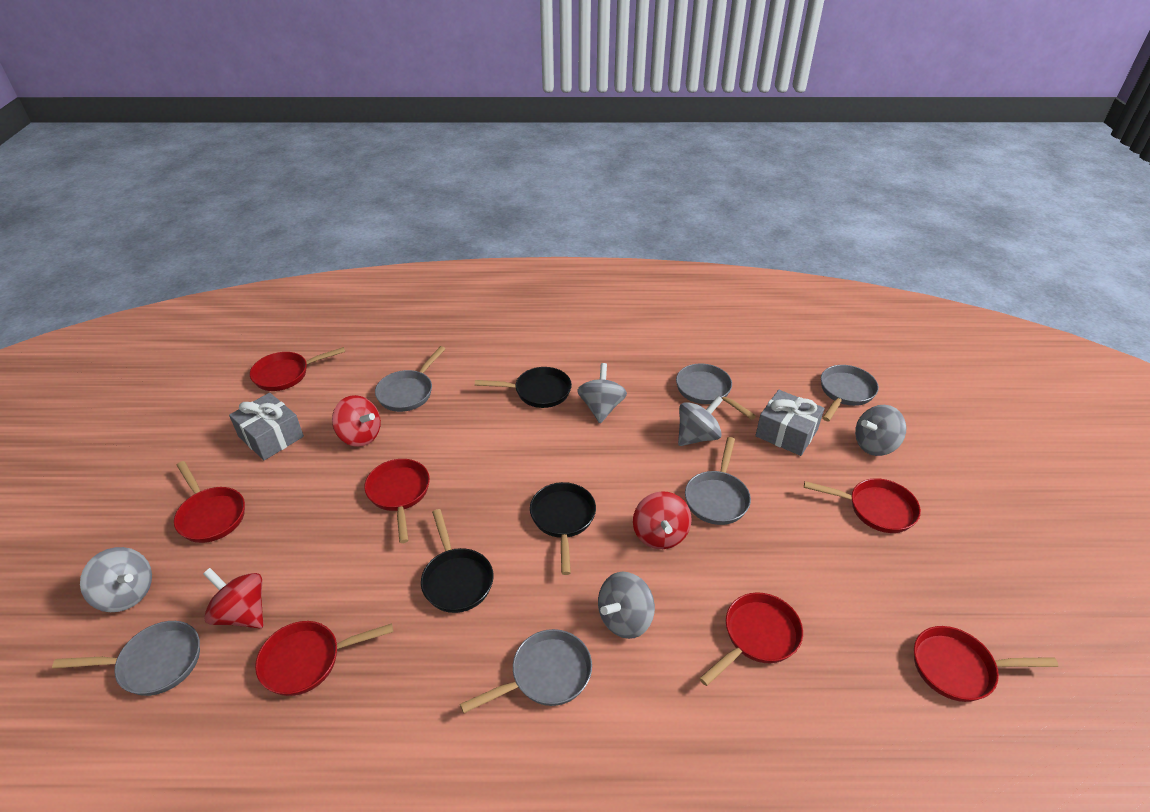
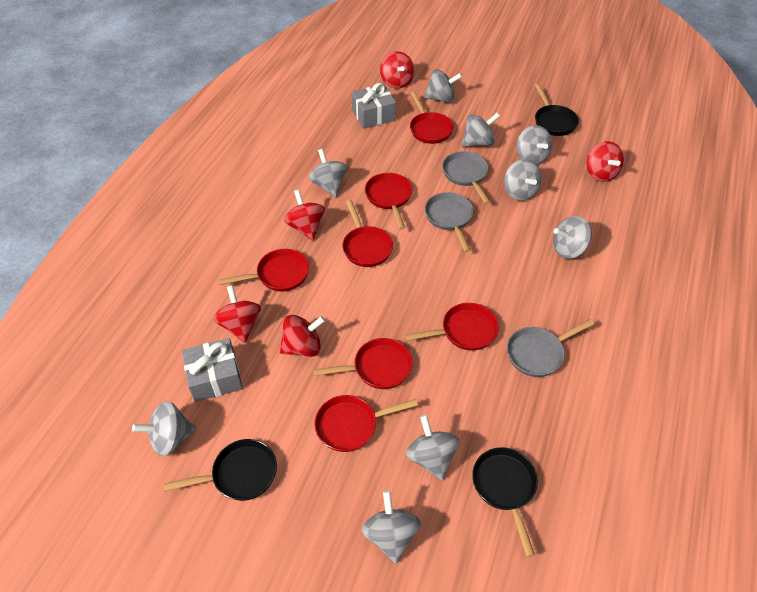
grey pan: [52,621,200,696] [375,346,445,412] [460,629,592,713] [676,364,756,420] [685,437,751,525] [821,365,879,421] = 6 -> [425,192,473,252] [442,151,490,204] [507,319,594,377] = 3
grey spinning top: [80,547,152,612] [577,363,627,423] [598,572,655,639] [678,396,723,446] [855,405,906,456] = 5 -> [132,401,196,456] [309,149,347,197] [362,490,421,564] [406,415,459,481] [424,69,462,103] [462,113,500,147] [504,159,542,201] [516,125,552,165] [553,216,592,259] = 9
red spinning top: [203,568,263,629] [332,395,381,447] [633,491,692,549] = 3 -> [213,285,261,343] [280,315,325,357] [284,190,325,240] [380,51,414,88] [587,141,624,182] = 5

